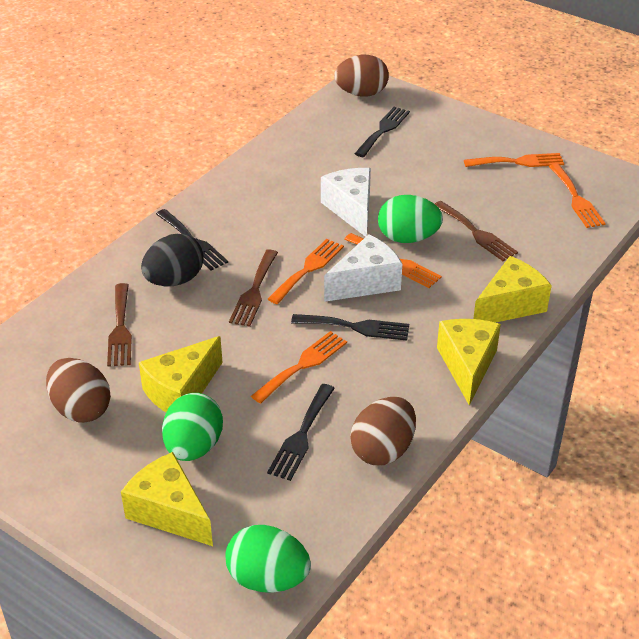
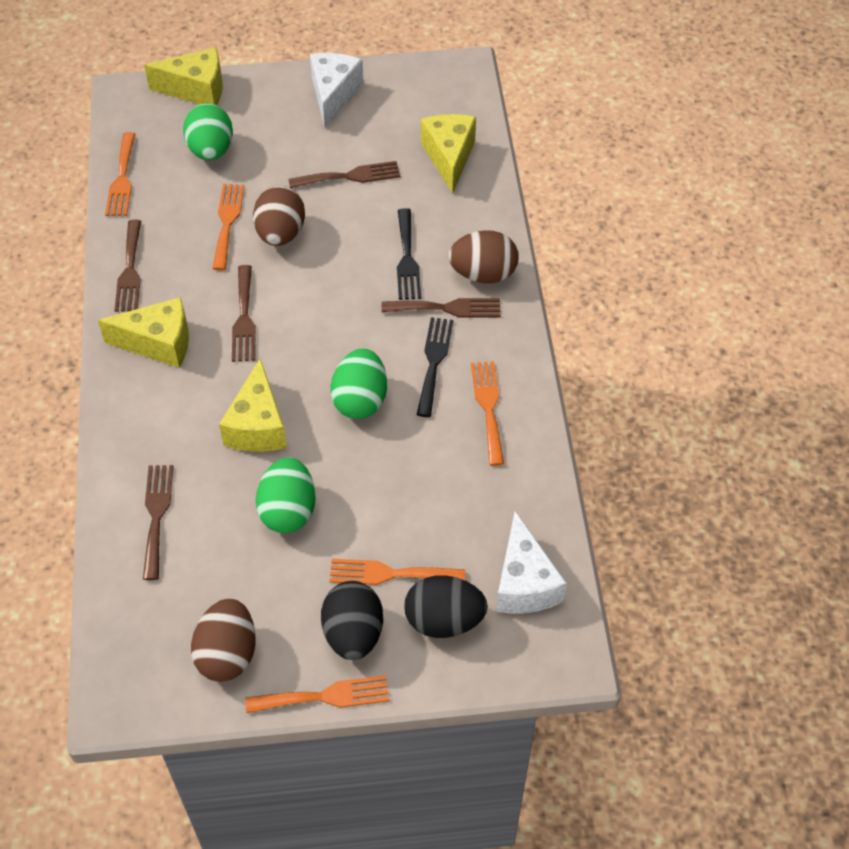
black egg: [141,234,204,286] = 1 -> [321,581,383,660] [404,575,488,638] = 2
black fork: [156,209,228,270] [267,384,335,481] [291,314,409,341] [354,107,410,157] = 4 -> [397,208,421,300] [417,317,453,417] = 2
brown fork: [107,283,132,367] [229,249,278,327] [435,201,518,261] = 3 -> [114,219,141,312] [143,465,173,580] [232,265,256,362] [288,161,400,188] [382,298,501,318] = 5

